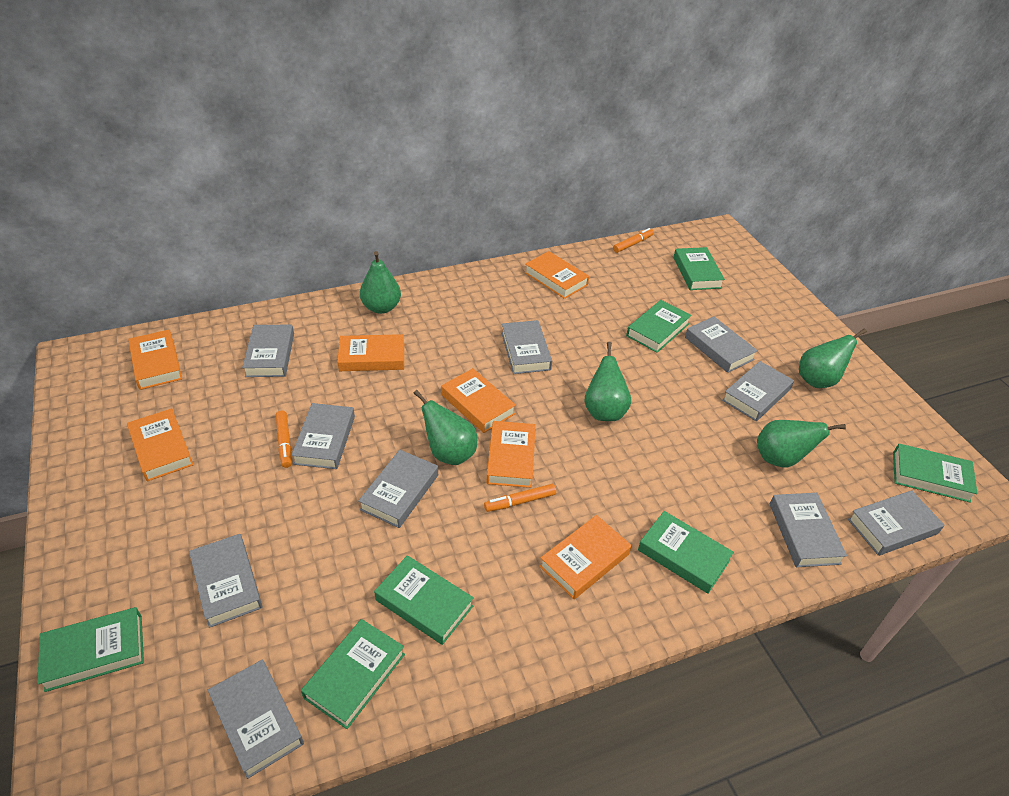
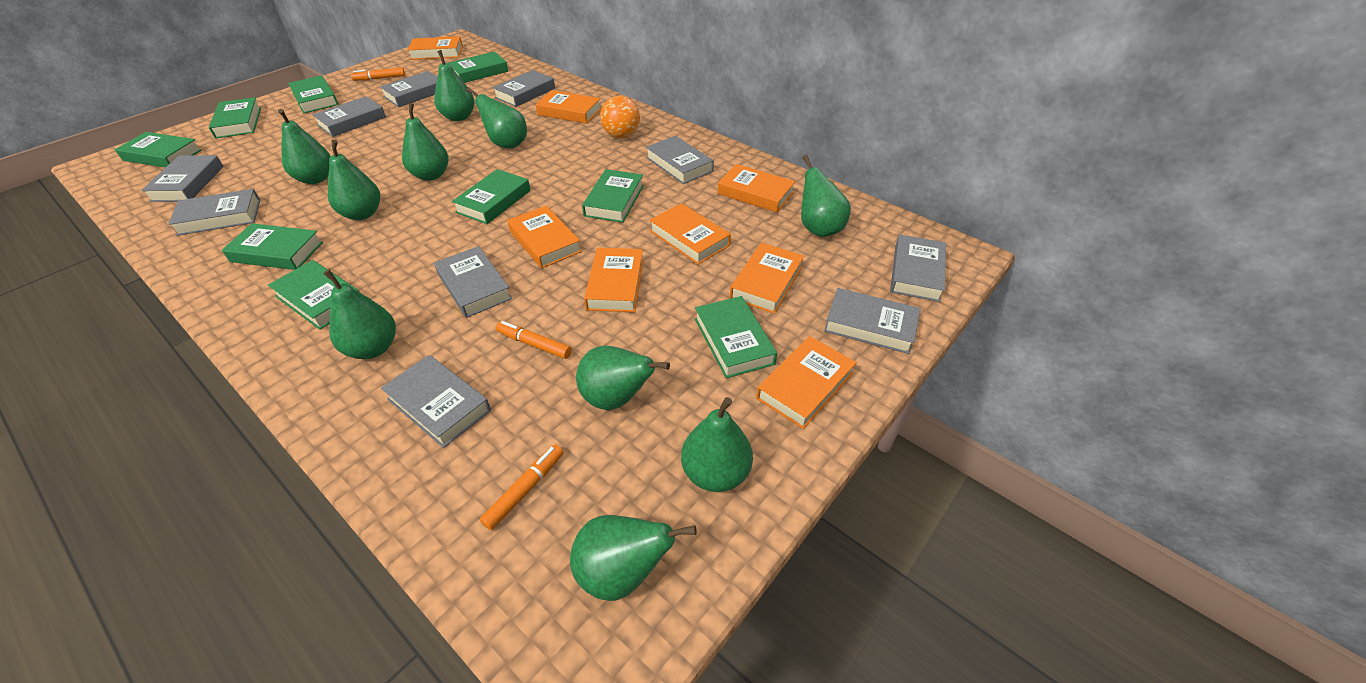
green book: [37,607,144,692] [301,619,405,729] [374,555,474,645] [626,300,692,353] [638,511,734,594] [673,247,725,290] [893,444,978,503] = 7 -> [115,132,201,168] [209,97,261,138] [222,223,323,270] [268,260,359,330] [288,75,338,113] [448,52,508,83] [452,169,531,224] [582,169,644,223] [695,296,777,378] = 9
green pear: [360,251,401,314] [413,390,477,465] [584,342,631,421] [757,420,846,467] [799,328,867,388] = 5 -> [278,109,331,184] [323,270,396,359] [328,140,380,220] [402,103,449,181] [434,50,475,121] [467,87,527,148] [570,515,696,601] [576,346,670,410] [681,397,753,492] [801,155,851,237] = 10
orange ball: none = 0 -> [600,96,640,138] = 1
orange book: [127,408,193,481] [128,329,182,390] [337,334,404,371] [441,368,516,433] [486,421,536,488] [525,251,589,299] [539,515,632,599] = 7 -> [407,36,463,60] [507,206,582,268] [536,90,601,124] [584,248,643,312] [650,203,731,264] [718,164,795,213] [730,243,804,314] [756,336,857,429] = 8

